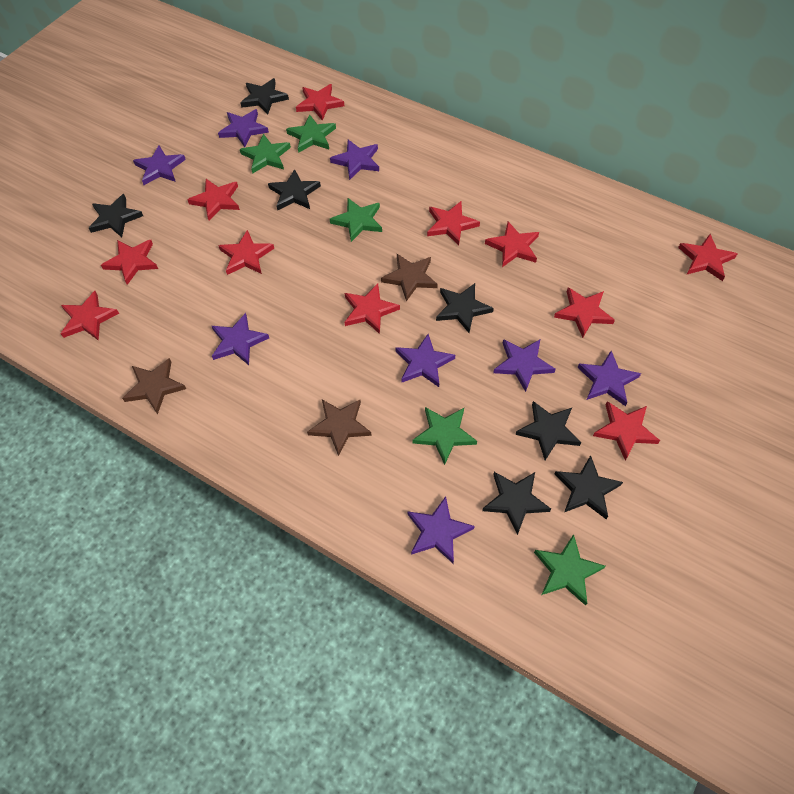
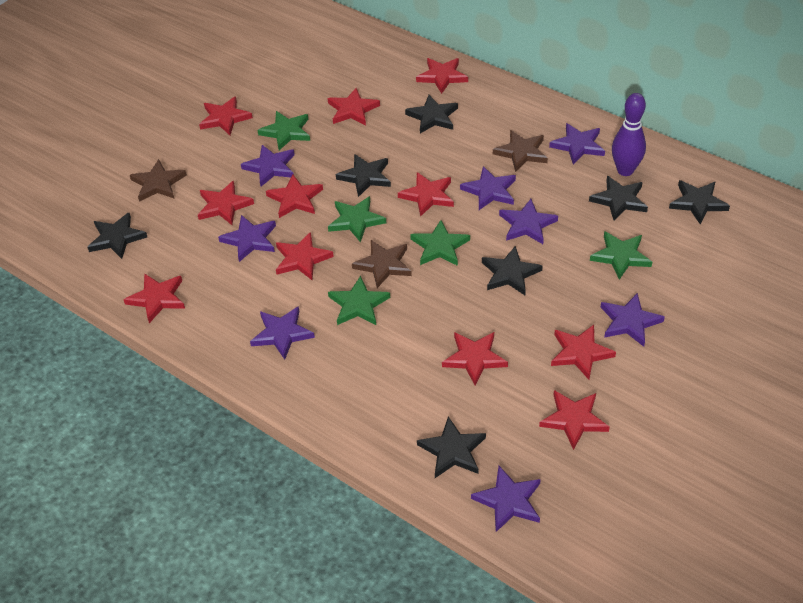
purple bowling pin: none = 0 -> [612,93,646,176] = 1

